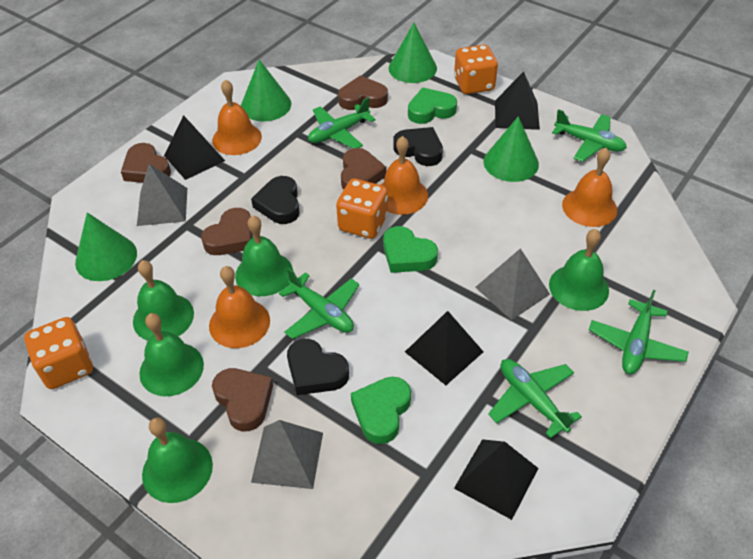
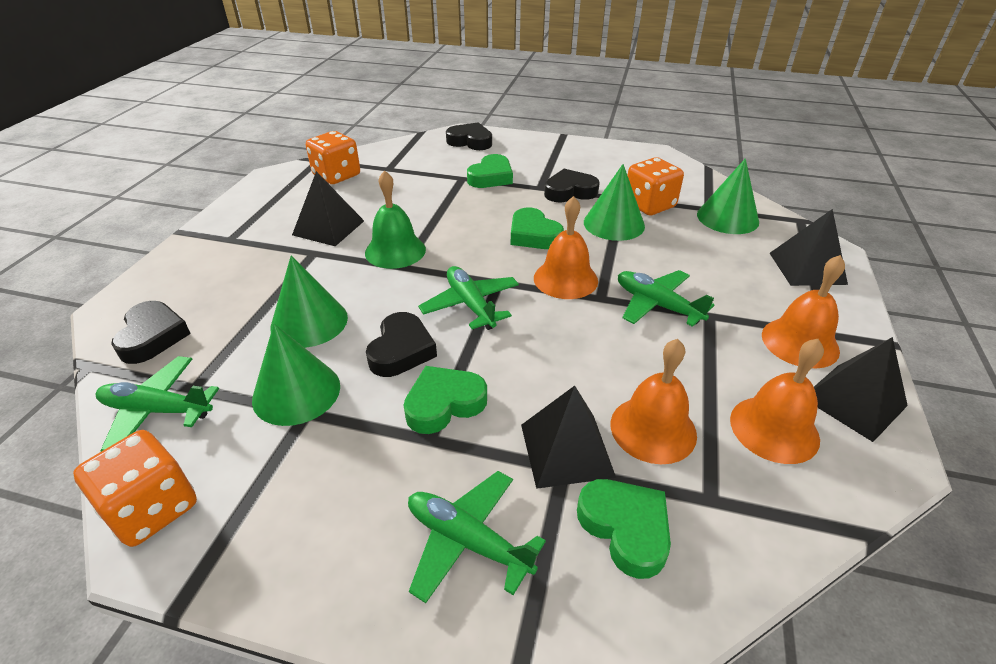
black heart: [251,176,300,224] [287,339,349,395] [393,127,443,166] = 3 -> [111,301,191,364] [366,312,437,377] [446,122,492,150] [544,169,600,202] = 4
brown heart: [121,143,171,183] [201,208,253,255] [212,368,273,431] [338,75,388,110] [341,148,386,190] = 5 -> none = 0
green bell: [133,260,194,340] [139,313,204,396] [142,417,213,503] [235,216,293,296] [549,229,609,311] = 5 -> [365,170,426,269] = 1
green heart: [351,377,411,444] [383,226,438,273] [408,88,457,124] = 3 -> [404,366,487,434] [467,154,513,188] [511,207,564,249] [577,479,671,579] = 4
green plane: [279,268,359,339] [308,97,376,149] [488,359,582,438] [552,109,627,162] [589,290,689,374] = 5 -> [96,356,219,451] [408,471,546,603] [418,266,519,330] [618,270,714,327] = 4
grey pyramid: [137,164,187,226] [251,420,323,489] [475,248,550,320] = 3 -> none = 0

